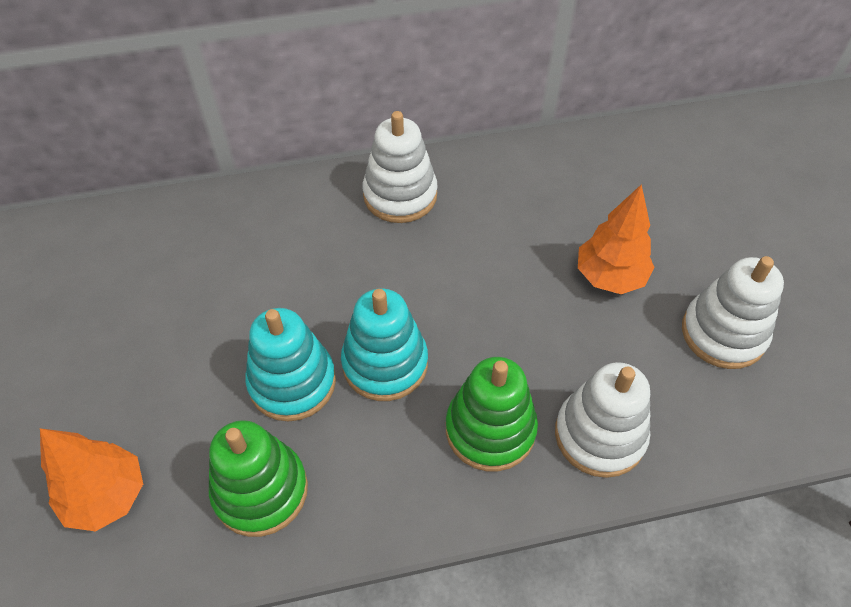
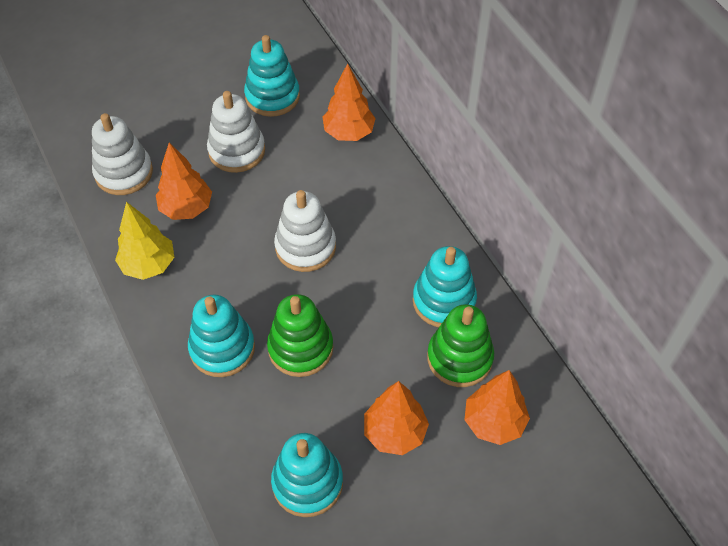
orange tree: [40,428,143,531] [578,184,654,294] = 2 -> [156,142,212,220] [323,63,376,141] [364,381,429,455] [465,370,530,445] = 4
turquoise stacking toy: [245,308,336,421] [341,288,428,401] = 2 -> [188,295,255,377] [244,35,300,117] [271,433,343,517] [413,246,477,327] = 4
yellow tree: none = 0 -> [115,202,174,280] = 1

